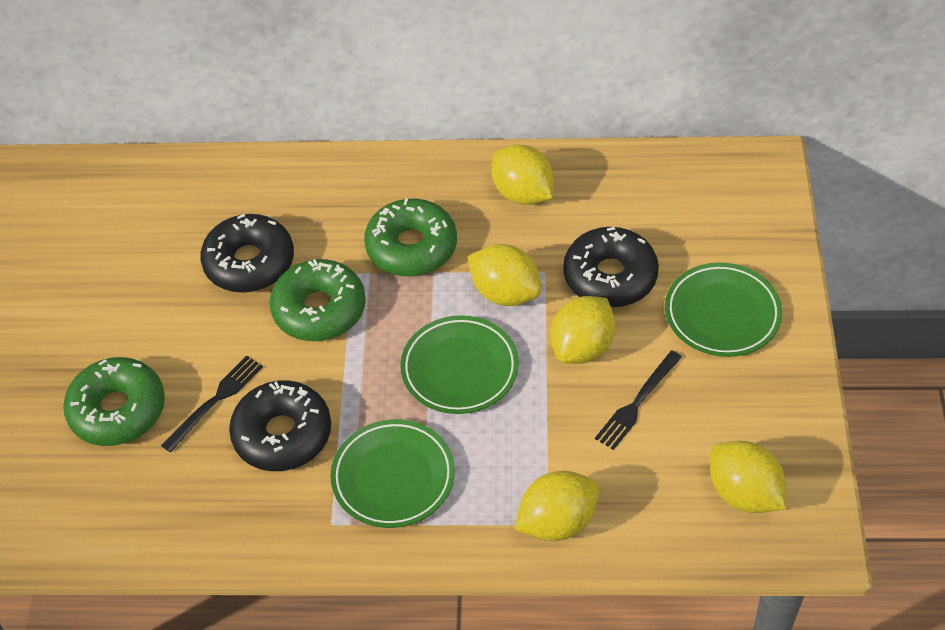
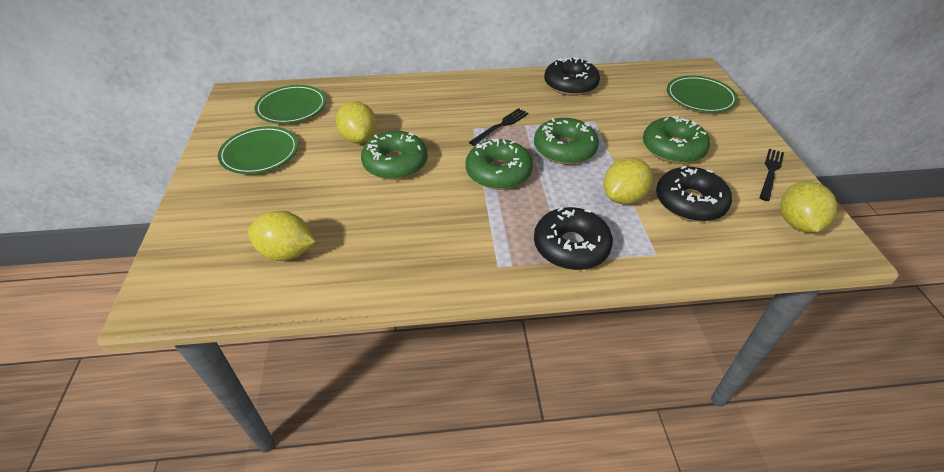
green donut: [63,357,165,446] [270,259,366,341] [364,198,457,277] = 3 -> [361,131,428,180] [465,138,533,190] [534,118,599,165] [643,116,710,164] = 4
yellow lemon: [468,244,542,306] [491,144,554,205] [515,471,599,541] [550,296,616,364] [710,441,787,513] = 5 -> [247,211,316,261] [336,101,377,144] [603,157,653,204] [780,181,837,233] = 4

